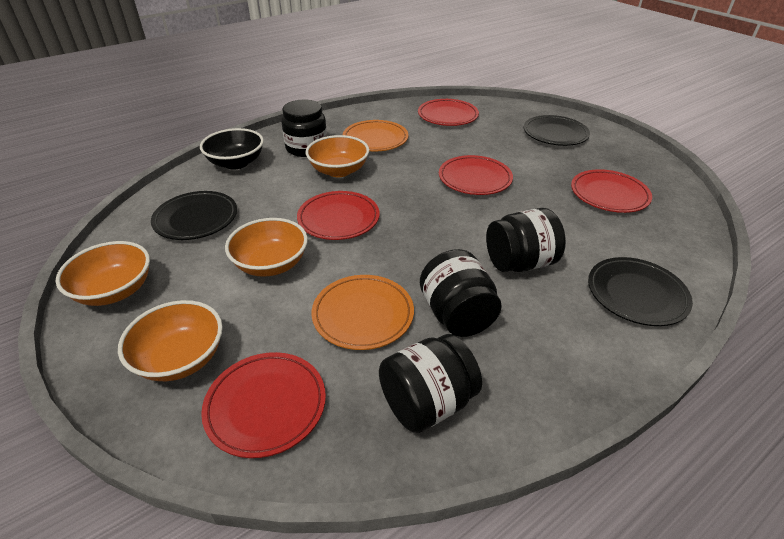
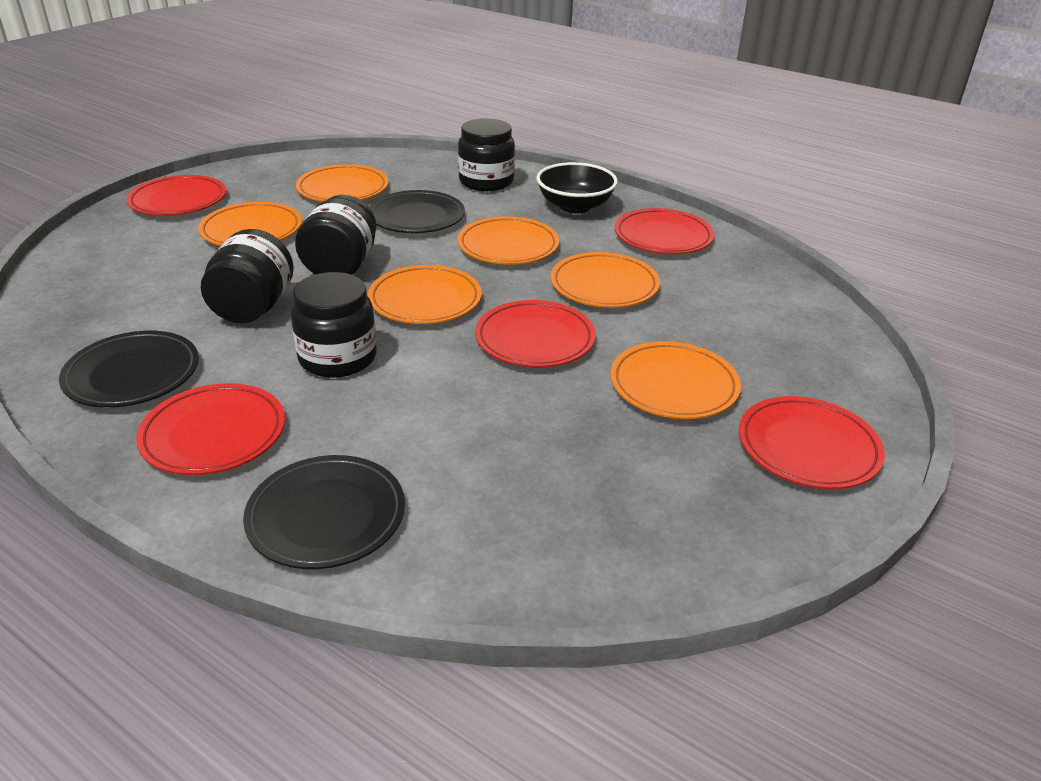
orange bowl: [56,241,150,306] [118,300,223,381] [225,218,308,277] [306,135,369,177] = 4 -> none = 0
orange plate: [312,275,414,350] [343,120,408,151] = 2 -> [198,202,302,246] [296,164,388,202] [368,265,482,324] [457,216,559,265] [551,252,660,308] [610,341,741,419] = 6

